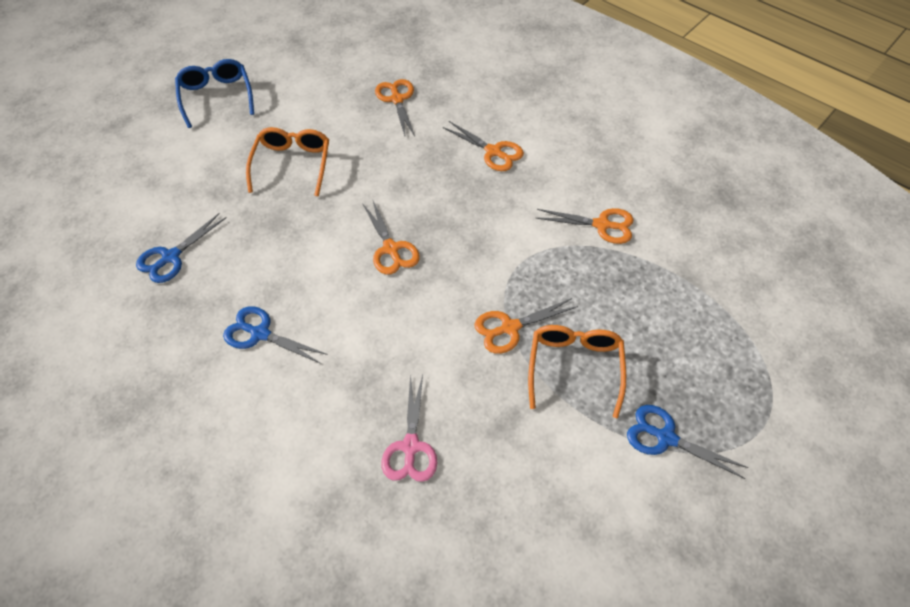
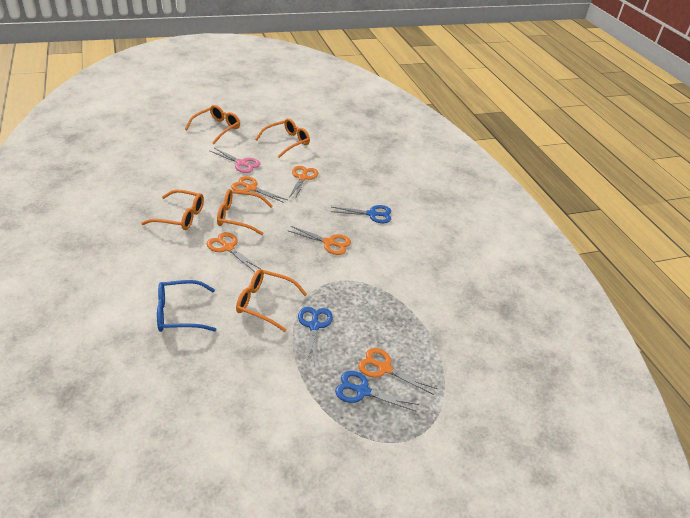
orange glasses: [246,127,329,197] [528,325,626,418] = 2 -> [141,190,204,230] [185,105,240,144] [217,189,273,235] [236,269,307,332] [256,118,310,158] = 5

